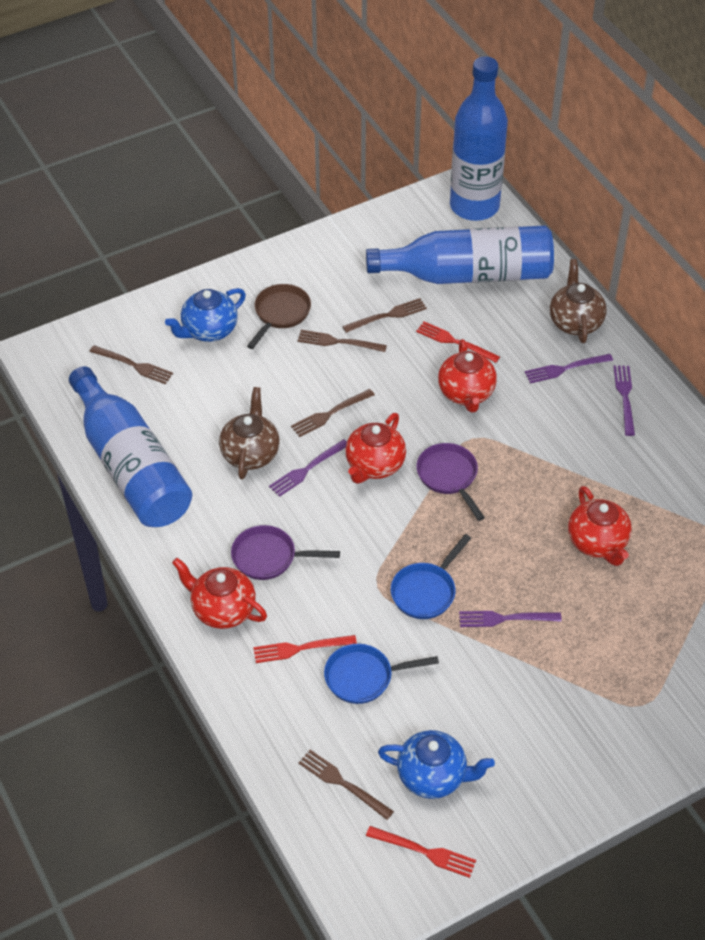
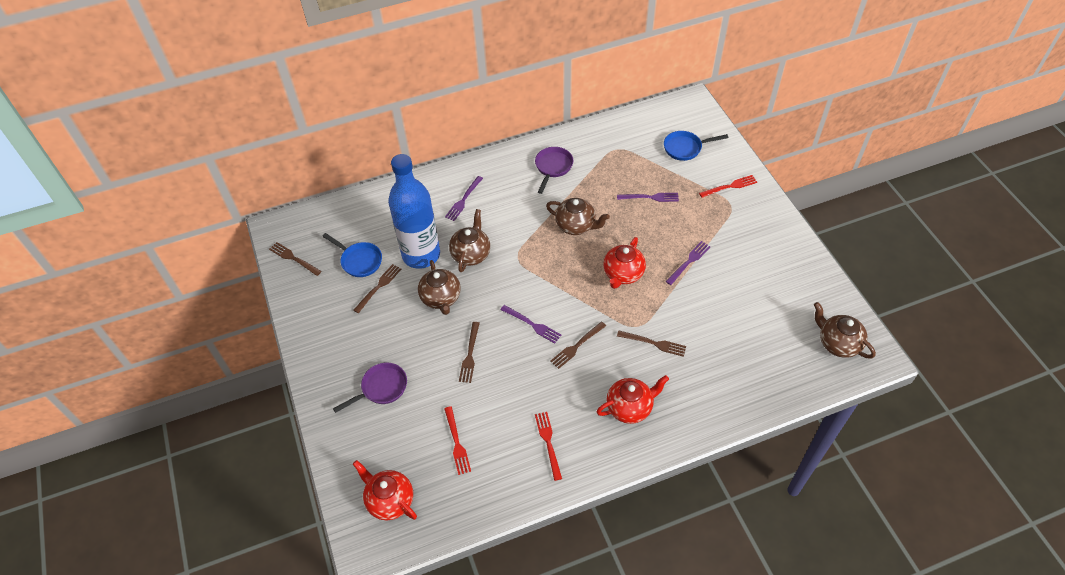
blue bottle: [69,366,192,527] [366,225,554,284] [450,56,508,221] = 3 -> [388,154,440,269] = 1
blue teapot: [165,288,246,342] [378,730,495,799] = 2 -> none = 0
brown pan: [247,284,311,349] = 1 -> none = 0
brown teapot: [219,387,280,479] [550,259,607,343] = 2 -> [418,260,461,315] [449,209,490,272] [546,198,610,235] [814,302,876,359] = 4
red teapot: [172,558,267,629] [345,413,406,484] [438,339,497,413] [568,486,632,566] = 4 -> [353,460,417,520] [597,375,669,424] [603,237,646,289] = 3

